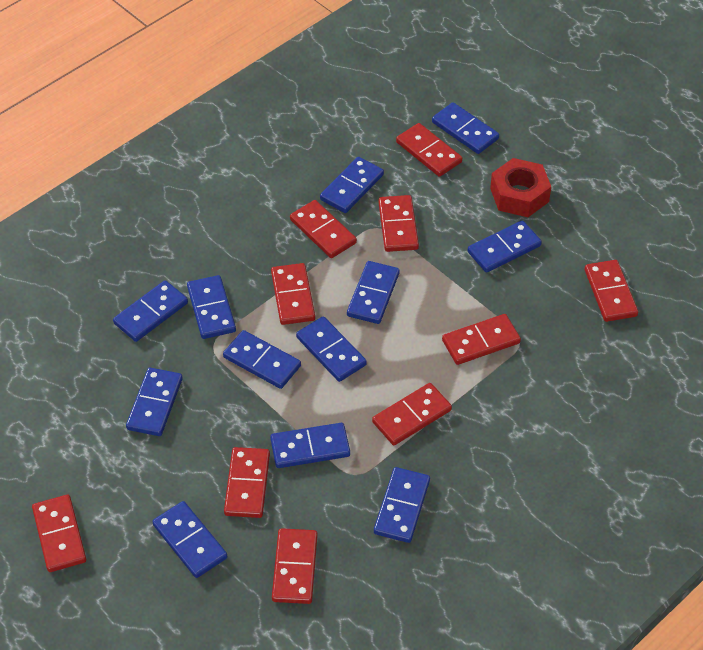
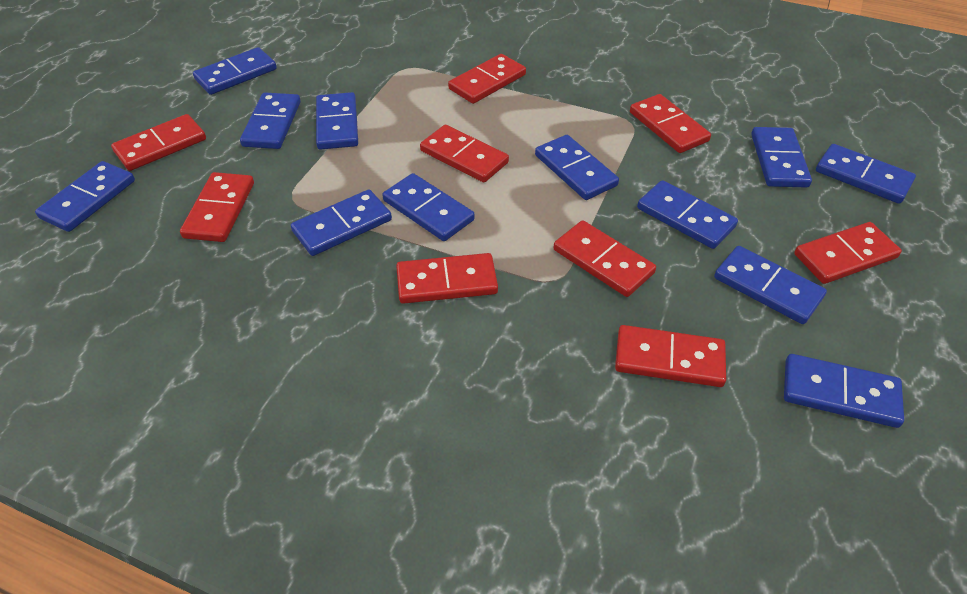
red domino: [32,495,86,572] [224,447,270,518] [271,263,315,325] [272,528,318,604] [290,200,357,258] [372,383,452,445] [378,195,419,252] [396,123,462,177] [442,314,521,365] [585,260,638,322] = 10 -> [111,114,206,171] [180,172,254,242] [396,253,498,304] [420,125,509,182] [448,54,526,104] [553,220,656,297] [615,325,726,387] [630,94,711,153] [794,222,902,284] = 9
red nut: [490,158,551,217] = 1 -> none = 0

